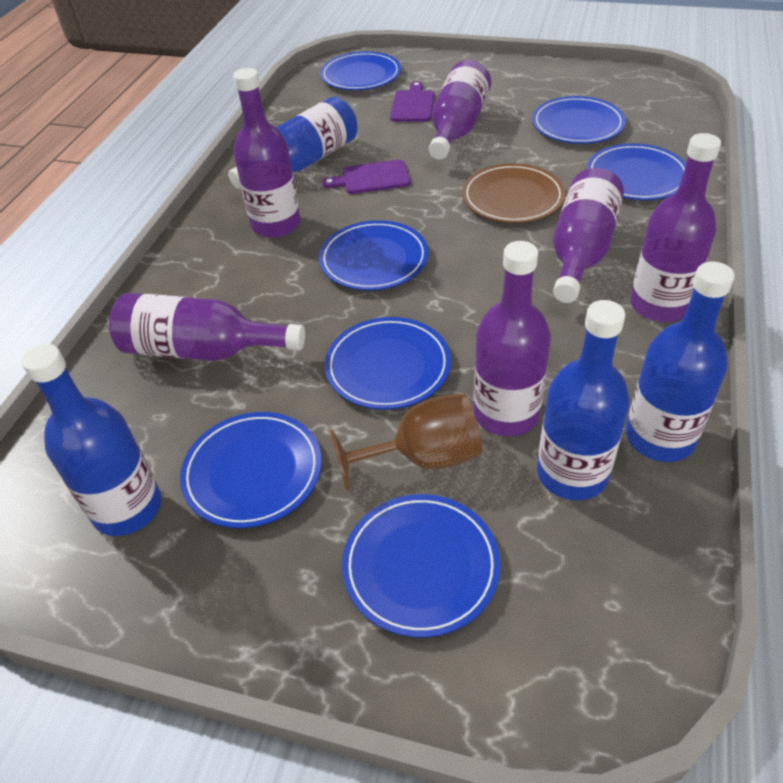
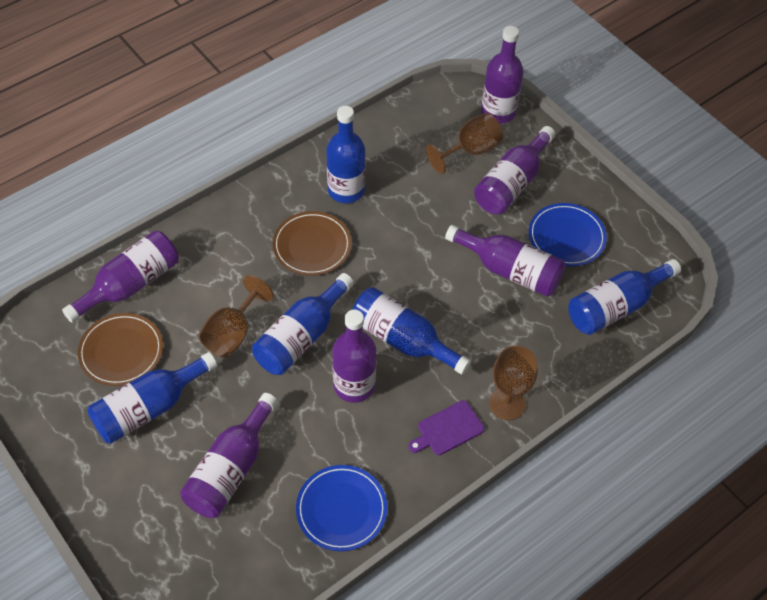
blue bottle: [22,344,162,536] [228,96,357,189] [537,300,630,500] [626,261,735,462] = 4 -> [87,352,217,444] [252,273,354,375] [326,106,366,203] [352,287,471,375] [568,259,681,335] = 5
blue plate: [180,412,321,528] [319,220,428,290] [320,51,401,90] [324,317,451,410] [342,494,501,637] [532,96,626,144] [587,143,686,200] = 7 -> [296,465,387,551] [529,203,607,266] = 2
brown goblet: [330,393,482,491] = 1 -> [198,275,273,358] [426,113,503,174] [489,346,538,420] = 3
brown plate: [462,163,565,223] = 1 -> [78,313,163,386] [273,211,352,276] = 2
purple cutting board: [322,160,410,194] [390,81,434,122] = 2 -> [408,400,484,455] = 1

